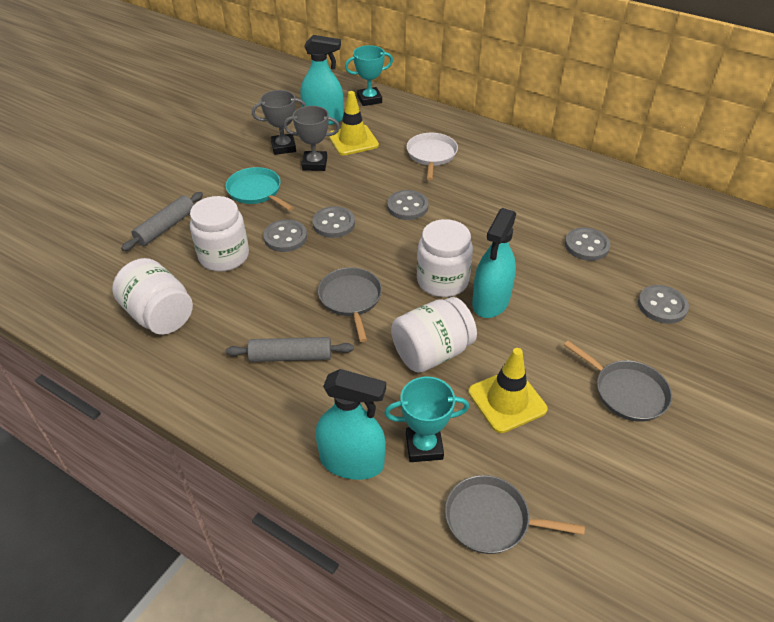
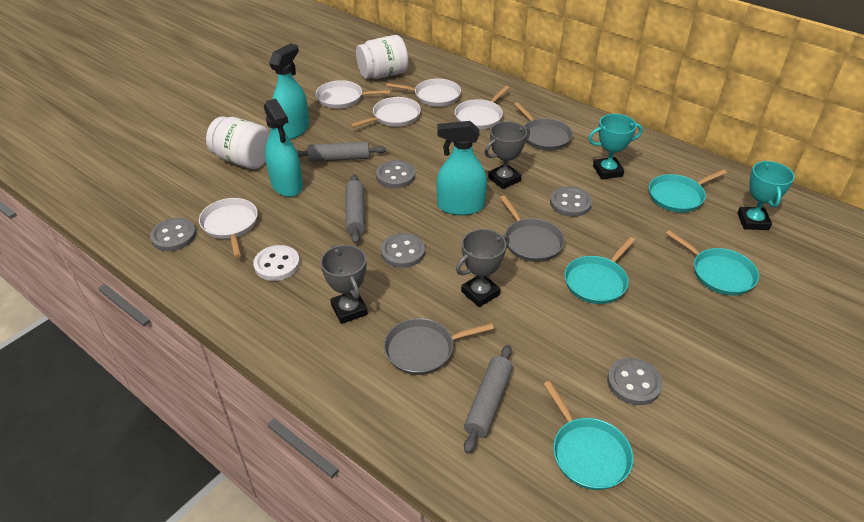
grey rolling pin: [121,192,203,251] [226,337,354,362] = 2 -> [296,142,386,162] [345,174,365,244] [464,345,513,454] = 3
grey trophy: [252,90,306,155] [283,106,340,171] = 2 -> [321,245,368,324] [456,229,509,307] [485,121,530,189] = 3
turquoise pan: [226,167,294,211] = 1 -> [543,381,633,490] [564,237,635,304] [649,169,727,212] [666,230,759,295] = 4
white button: none = 0 -> [253,245,300,281] = 1
white jar: [112,258,193,335] [190,196,249,272] [391,297,477,373] [417,219,473,297] = 4 -> [206,116,270,169] [356,35,409,79] = 2
white pan: [407,133,458,180] = 1 -> [199,198,258,257] [316,80,391,108] [350,97,421,128] [386,79,461,106] [455,86,509,129] = 5
yellow traffic cone: [328,91,379,155] [468,348,548,433] = 2 -> none = 0

